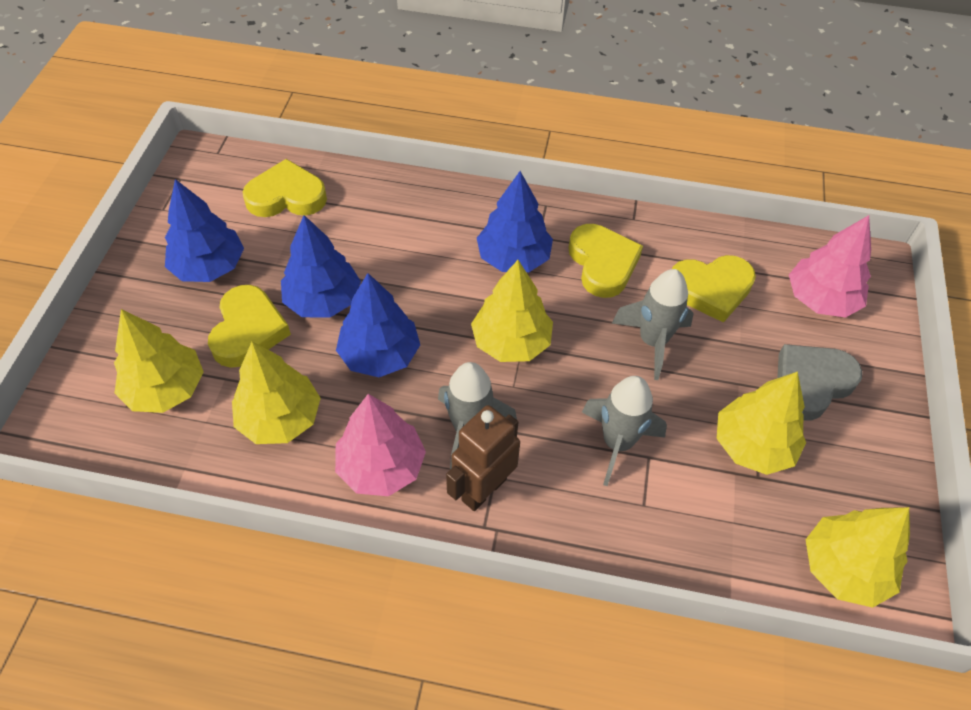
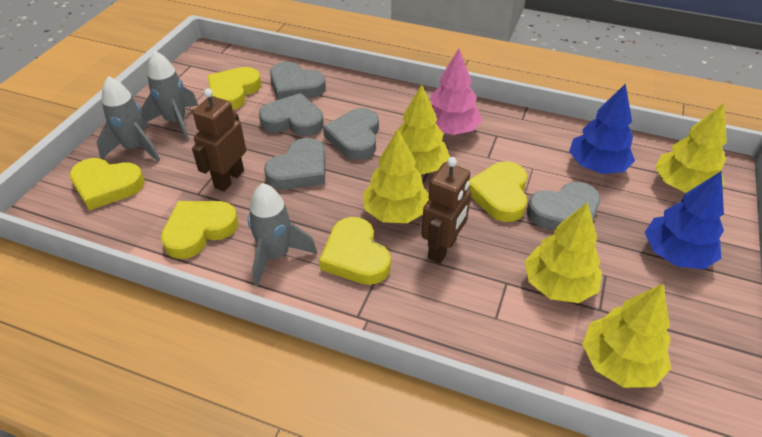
blue tree: [165,179,244,282] [281,215,361,318] [336,273,420,377] [477,171,553,272] = 4 -> [569,83,635,174] [645,171,724,269] = 2
brown robot: [446,405,520,511] = 1 -> [192,88,246,191] [421,157,471,264] = 2
grey heart: [777,344,863,421] = 1 -> [259,93,324,136] [264,138,326,190] [270,62,326,100] [323,108,379,160] [527,182,600,230] = 5
pink tree: [335,394,426,496] [789,215,871,318] = 2 -> [431,49,482,135] = 1
yellow heart: [208,285,291,368] [242,159,327,217] [569,224,643,298] [672,255,756,323] = 4 -> [70,158,145,210] [161,201,238,259] [207,67,261,110] [319,217,391,285] [469,161,527,222] = 5

